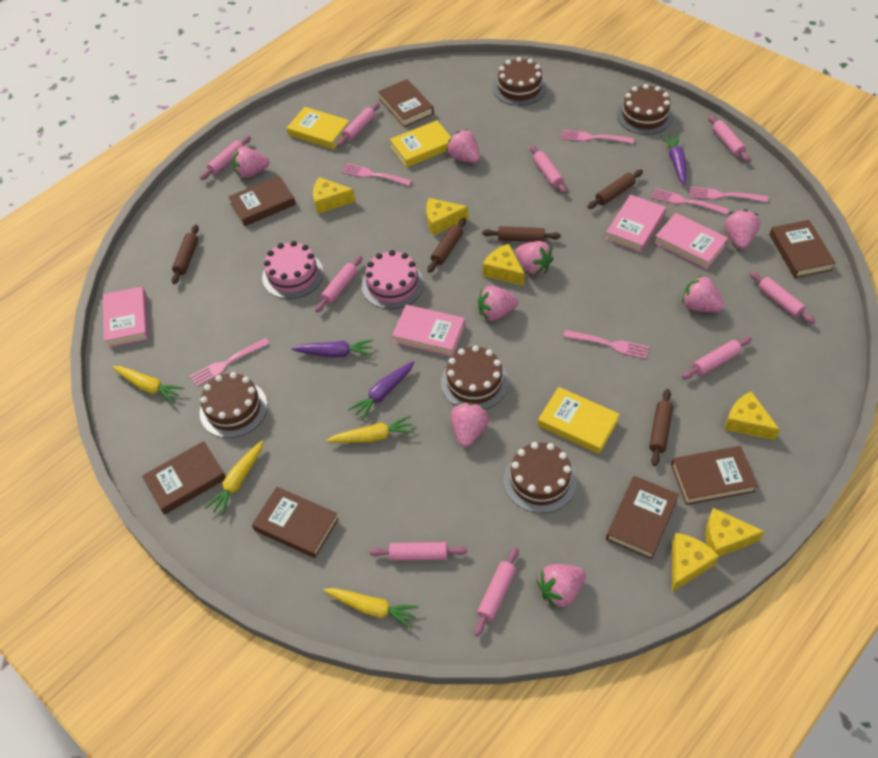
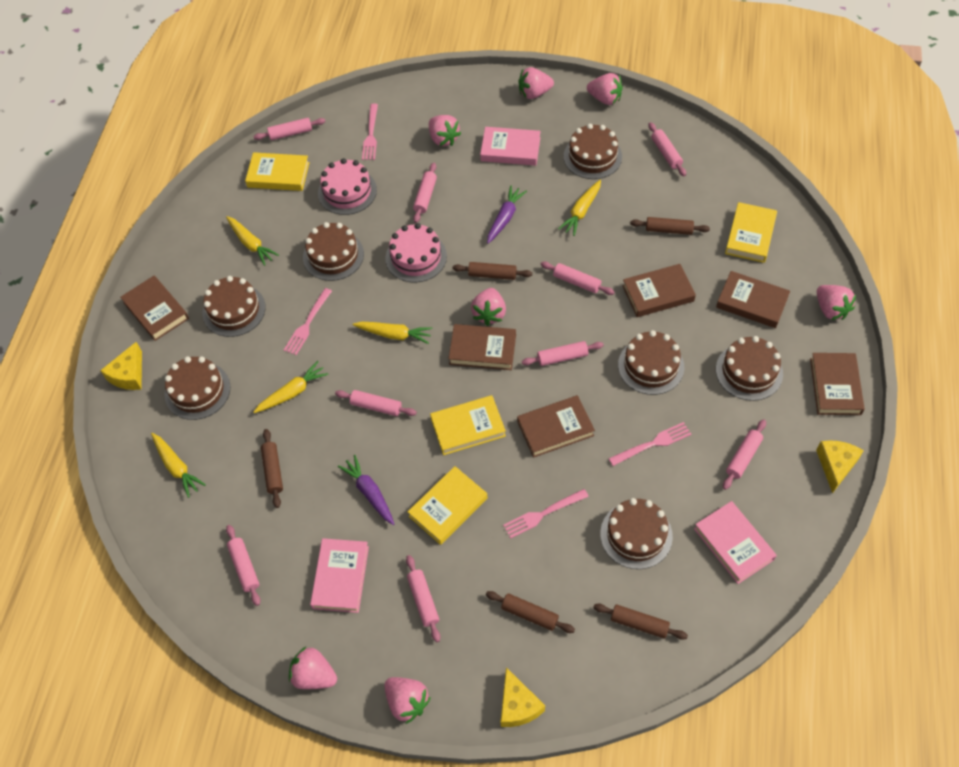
brown book: [142,441,226,515] [228,176,296,226] [252,487,339,558] [378,79,434,127] [606,476,679,560] [671,446,758,505] [769,220,836,278] = 7 -> [120,276,189,341] [449,324,516,370] [517,395,595,458] [622,264,696,317] [716,271,790,328] [810,353,865,415] = 6
brown cake: [200,372,267,438] [441,345,508,409] [493,57,546,106] [504,442,577,513] [617,84,673,135] = 5 -> [165,356,231,420] [203,276,266,337] [303,222,364,281] [564,124,622,179] [600,498,673,569] [618,330,684,395] [716,336,783,401] = 7
pink book: [103,287,149,347] [392,305,465,357] [605,194,666,252] [654,213,728,269] = 4 -> [310,538,369,613] [480,127,541,166] [694,501,777,584] = 3
pink fork: [190,338,270,386] [342,163,412,186] [561,130,634,143] [563,330,649,359] [651,188,729,214] [689,187,768,202] = 6 -> [284,288,332,355] [362,104,378,160] [503,489,589,539] [608,422,691,466] = 4
pink strawberry: [232,147,269,178] [446,129,480,163] [451,403,489,447] [478,286,518,321] [516,241,554,275] [537,564,586,609] [682,275,724,312] [725,209,760,249] = 8 -> [289,647,337,689] [384,677,431,724] [429,115,461,146] [471,288,506,326] [519,67,554,99] [587,73,623,105] [817,285,856,320] = 7
purple carrot: [291,339,373,357] [348,361,415,421] [661,134,686,185] = 3 -> [338,455,394,525] [487,186,527,244] = 2
yellow book: [287,107,350,149] [390,120,451,167] [538,387,620,454] = 3 -> [245,152,310,191] [408,466,488,545] [430,395,506,455] [725,202,777,263] = 4
yellow carrot: [112,366,184,404] [205,440,263,517] [323,588,419,628] [326,415,414,443] = 4 -> [151,433,206,498] [226,216,279,266] [254,361,329,413] [353,322,433,344] [558,180,601,236] = 5
yellow cheese: [313,177,355,214] [426,198,468,236] [483,244,525,286] [672,533,719,592] [705,508,765,557] [724,391,780,440] = 6 -> [100,342,142,390] [501,667,545,727] [816,440,864,493] = 3

